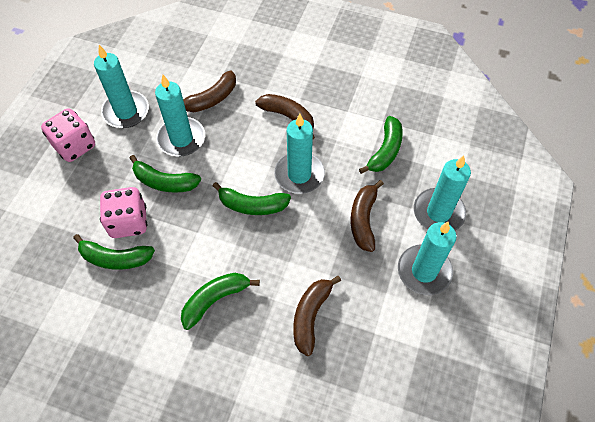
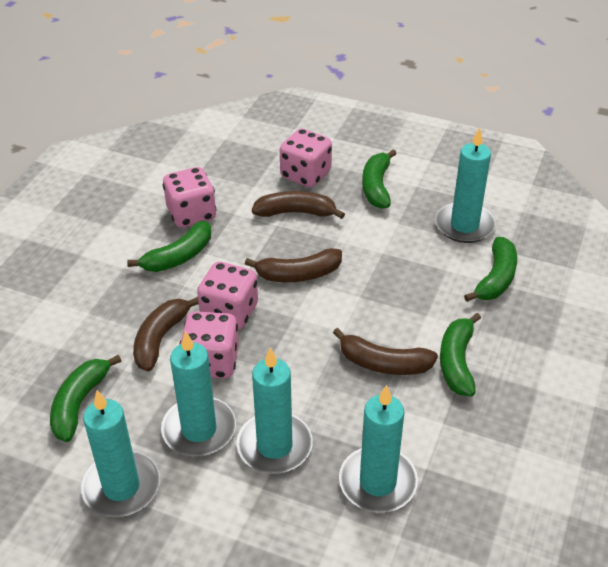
pink dice: [41,108,95,162] [100,187,147,238] = 2 -> [163,167,216,228] [179,311,239,379] [197,262,258,330] [280,128,332,187] = 4

